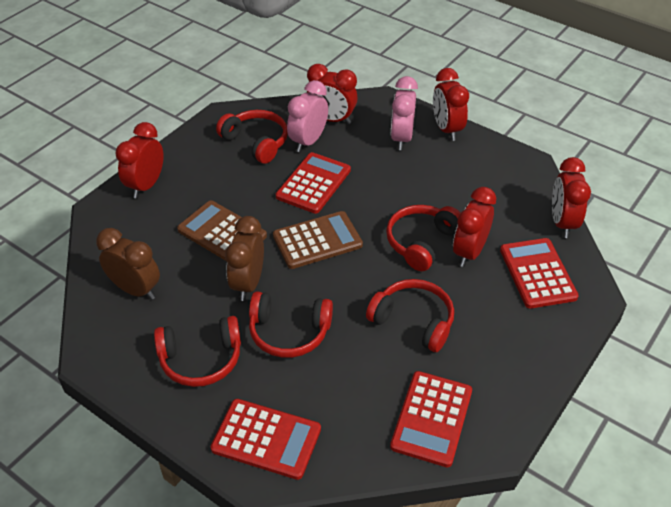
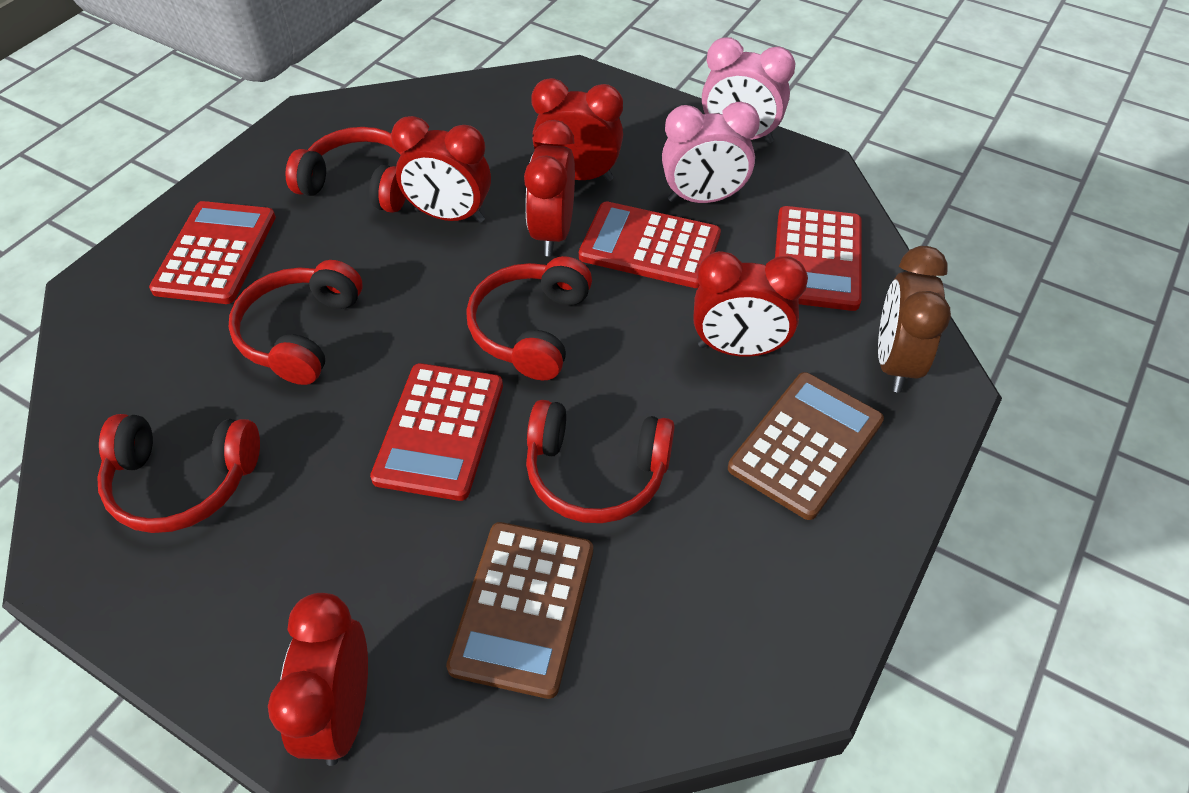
brown clock: [96,228,160,300] [225,216,264,301] = 2 -> [878,246,951,393] = 1

